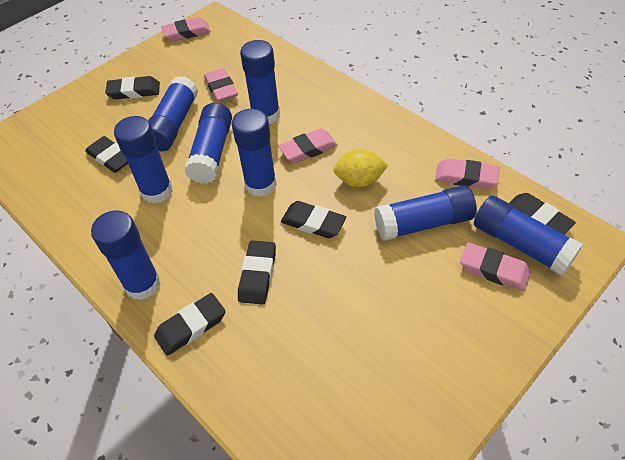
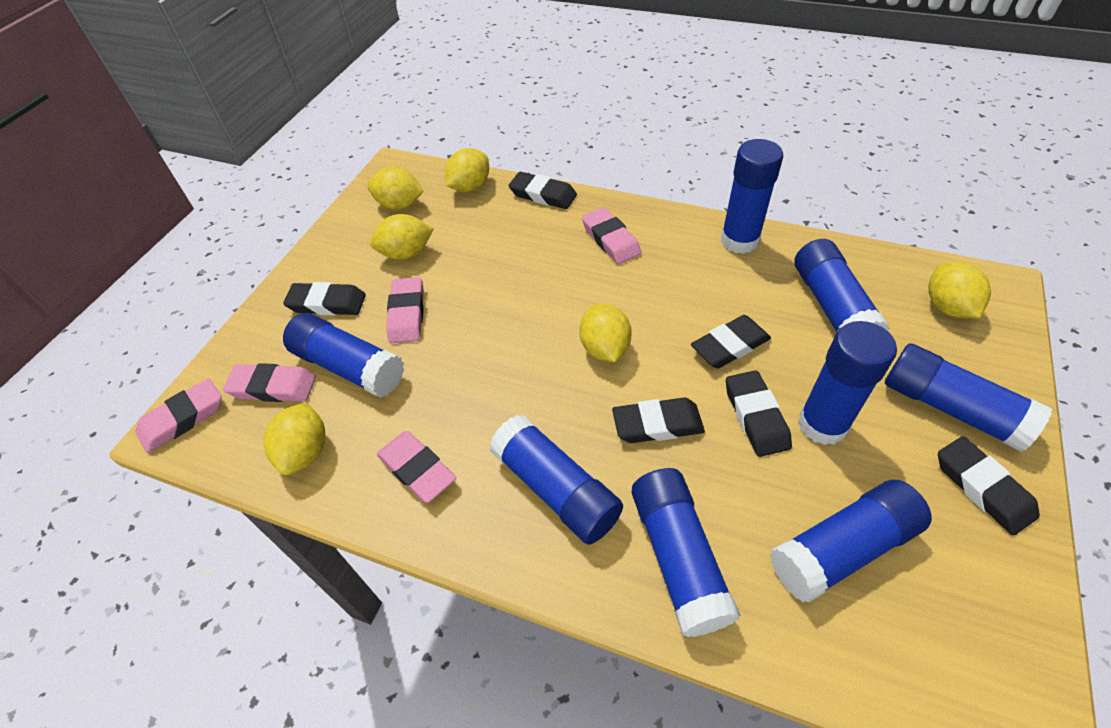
yellow lemon: [333,149,388,187] = 1 -> [263,403,326,475] [367,167,424,209] [370,214,433,260] [445,148,489,192] [579,303,632,362] [928,262,991,318] = 6

